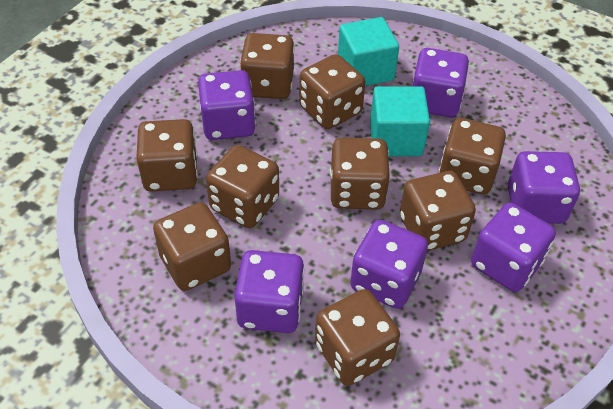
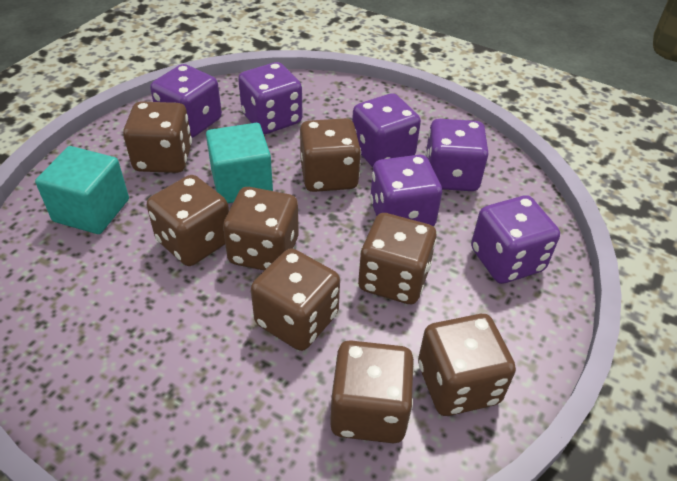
brown dice: [136,119,198,192] [153,202,231,291] [206,145,279,228] [240,33,294,99] [299,54,365,129] [315,289,400,386] [330,138,390,209] [400,171,476,251] [439,118,506,195] = 9 -> [123,101,192,173] [147,175,229,266] [223,187,299,271] [251,249,340,351] [300,118,361,192] [330,340,414,443] [358,213,437,304] [418,314,516,416] = 8

